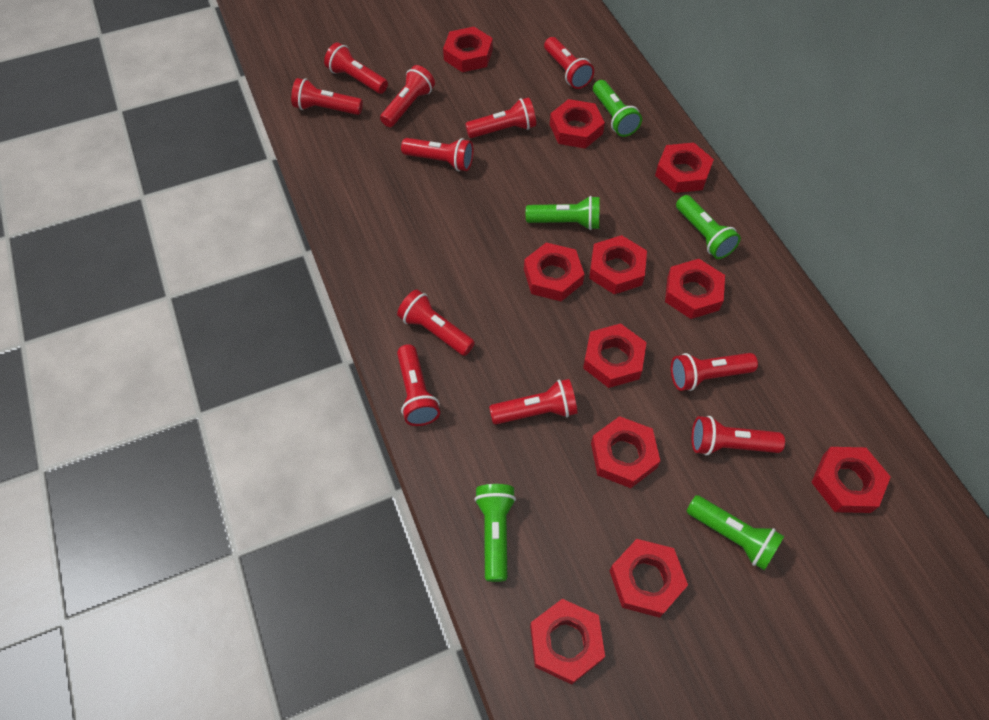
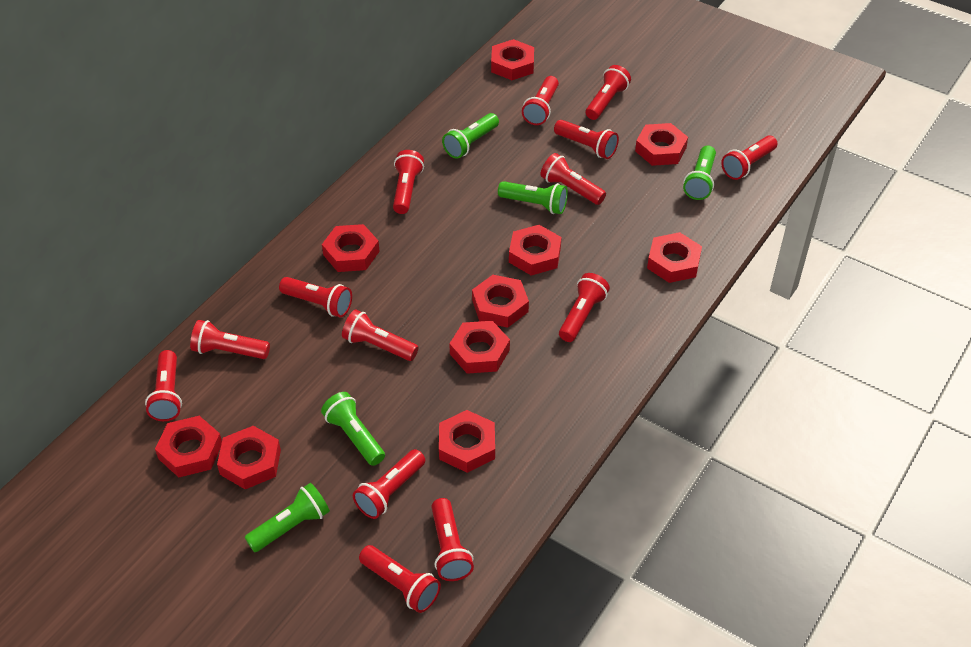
red flashlight: [291,78,363,115] [324,42,388,94] [380,65,435,127] [397,289,475,356] [397,344,440,426] [401,138,473,171] [465,97,536,138] [489,379,577,424] [544,37,594,89] [671,353,758,391] [692,416,785,456] = 11 -> [145,350,182,421] [190,320,270,359] [279,277,352,317] [342,310,418,361] [353,449,425,519] [359,545,441,613] [393,150,424,214] [431,498,474,581] [522,76,559,125] [540,153,606,205] [554,120,619,159] [559,273,610,342] [586,65,631,120] [721,135,777,180] = 14
red nut: [443,27,493,72] [524,242,584,301] [530,599,605,685] [550,99,605,149] [583,323,647,388] [589,235,647,294] [591,416,660,488] [610,539,688,618] [655,143,714,193] [665,259,725,319] [811,447,891,513] = 11 -> [155,416,222,477] [217,426,281,489] [322,224,380,272] [439,410,495,473] [449,321,510,374] [472,275,529,328] [491,39,534,80] [509,225,562,276] [635,123,688,166] [647,232,702,283] = 10

